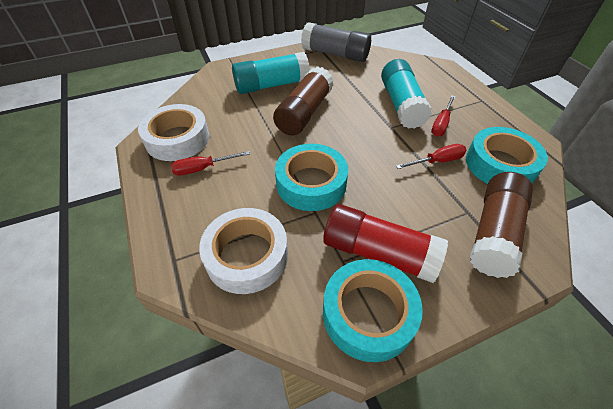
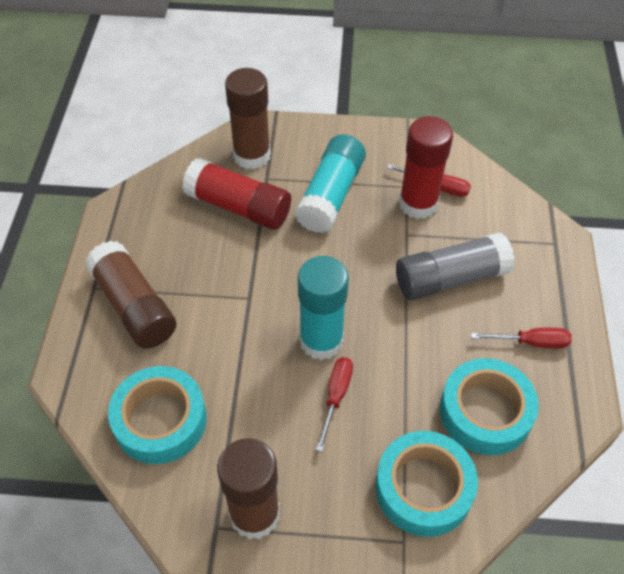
brown glue stick: [273,66,333,135] [470,172,533,278] = 2 -> [85,240,177,348] [217,438,280,540] [225,68,271,170] = 3
red glue stick: [323,204,448,283] = 1 -> [182,158,291,230] [399,116,453,219] = 2
white tape: [138,104,209,161] [199,208,288,294] = 2 -> none = 0

